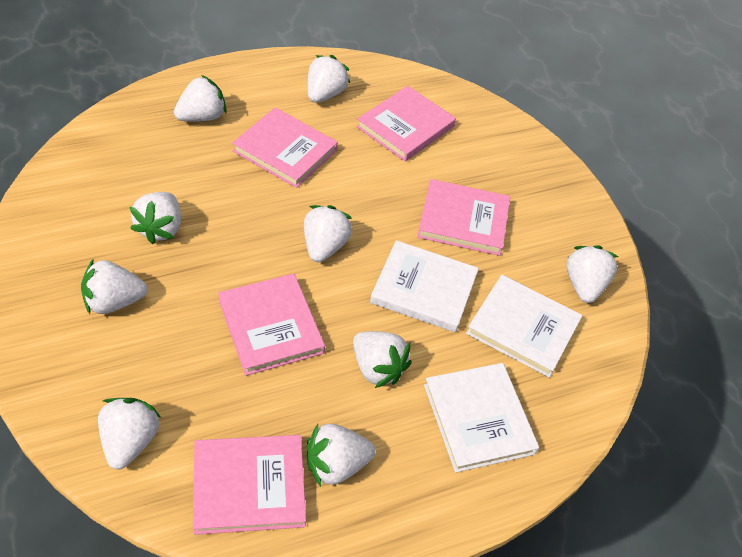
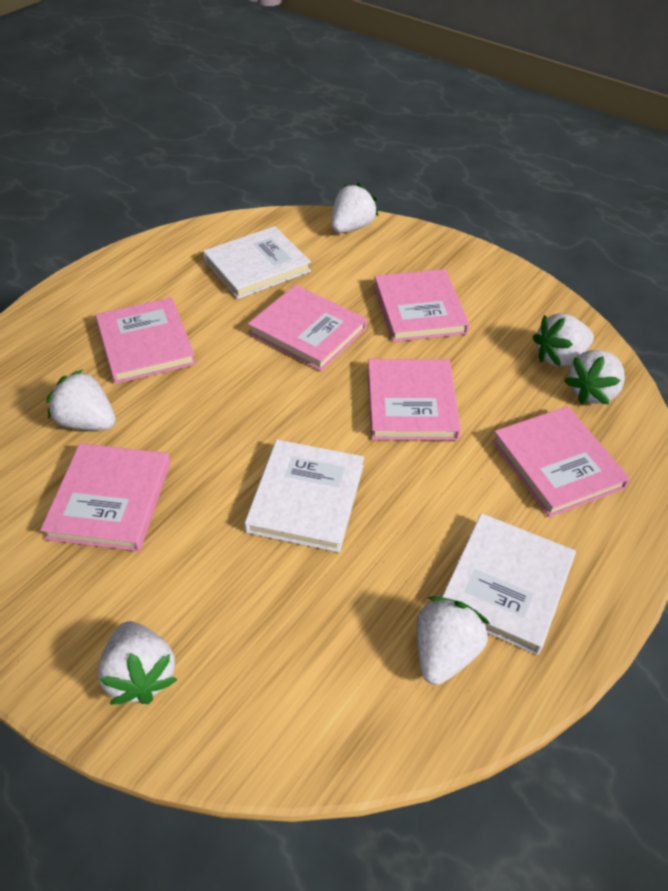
pink book: [193,435,306,535] [218,273,325,376] [232,108,338,188] [356,86,456,161] [417,179,510,256] = 5 -> [40,443,170,551] [95,297,196,384] [248,285,367,371] [367,359,461,440] [374,269,469,342] [492,406,630,517] = 6
white strawberry: [81,259,147,314] [98,398,161,469] [130,192,181,244] [174,75,227,121] [304,205,352,262] [307,55,350,103] [307,424,375,487] [353,331,412,388] [566,245,618,303] = 9 -> [47,369,116,430] [98,621,178,705] [331,183,378,233] [417,596,490,685] [533,313,594,367] [564,350,625,405] = 6

